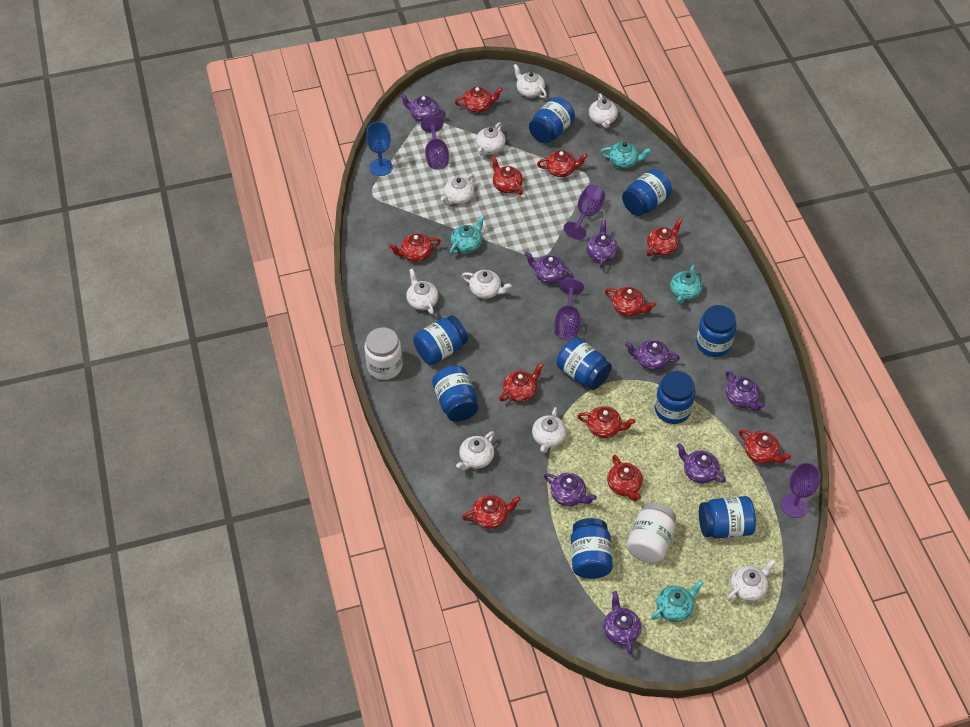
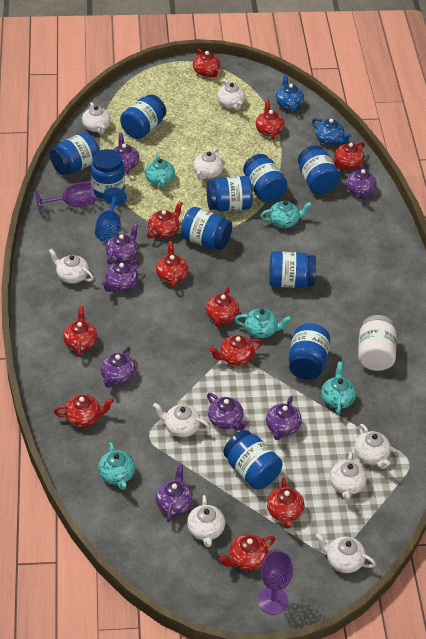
blue jar: [413,316,468,365] [432,365,478,422] [529,97,575,144] [556,338,612,390] [571,518,613,579] [622,169,672,216] [655,371,695,424] [696,305,737,357] [699,496,756,538] = 9 -> [50,132,99,175] [91,149,125,200] [120,94,166,139] [181,207,232,250] [207,176,253,211] [223,430,283,489] [243,154,288,202] [269,251,316,288] [289,323,330,380] [298,145,340,194] = 10
blue teapot: none = 0 -> [276,74,304,112] [312,118,351,145] = 2
purple goblet: [421,115,449,170] [555,278,584,339] [563,185,605,240] [781,463,821,518] = 4 -> [35,182,95,214] [258,550,293,615] = 2
turquoise teapot: [450,215,484,254] [600,142,651,168] [651,580,703,622] [670,265,702,304] = 4 -> [98,442,135,490] [145,154,175,188] [235,308,291,338] [260,201,312,228] [321,362,356,415] = 5
white jar: [364,327,403,380] [626,503,676,563] = 2 -> [358,315,396,371] = 1

